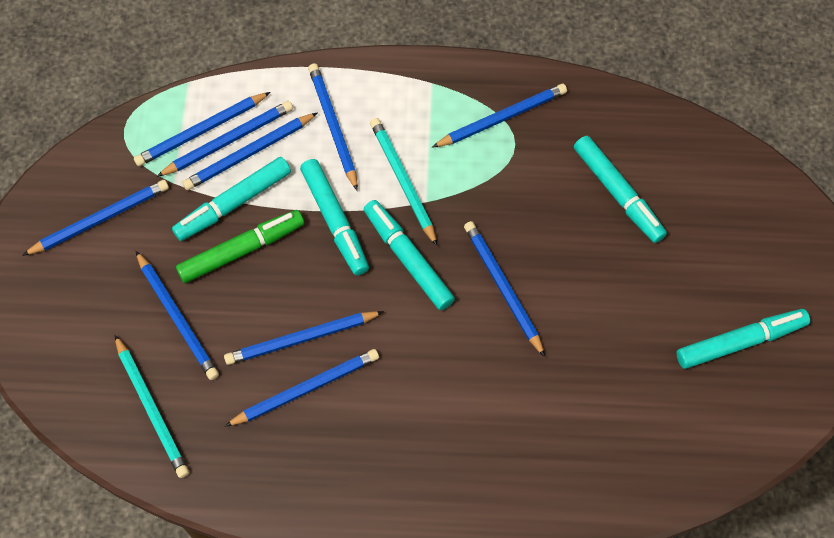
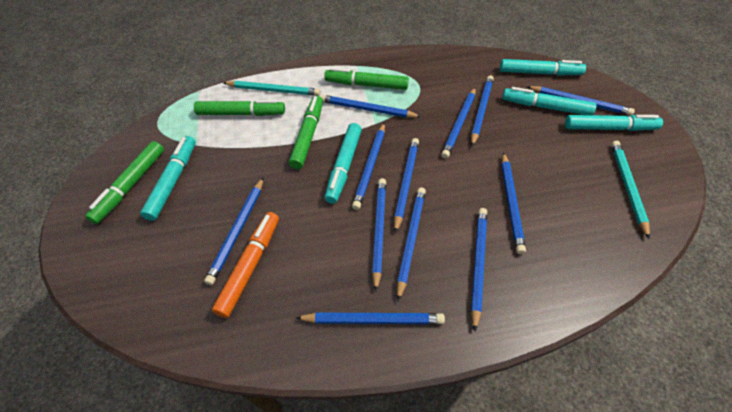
blue pencil: [22,180,169,256] [134,92,271,166] [136,251,219,380] [156,101,293,177] [182,113,317,190] [224,311,384,365] [225,349,379,426] [308,63,358,191] [432,84,567,148] [464,221,545,357] = 10 -> [204,177,264,285] [296,312,445,324] [320,95,422,118] [352,122,385,210] [372,178,386,292] [394,138,419,233] [397,187,426,301] [441,88,476,159] [471,76,494,146] [471,208,487,331] [501,152,526,254] [526,86,635,116] = 12
green marker: [176,210,304,283] = 1 -> [85,141,164,224] [194,100,285,116] [289,96,323,169] [324,68,409,90] = 4
orange marker: none = 0 -> [212,212,279,318] = 1

